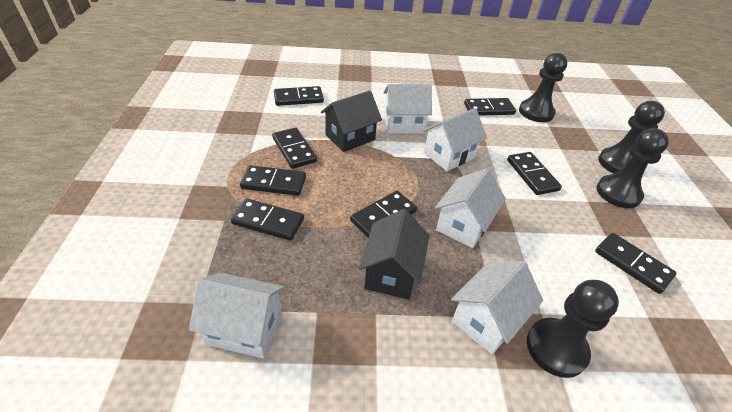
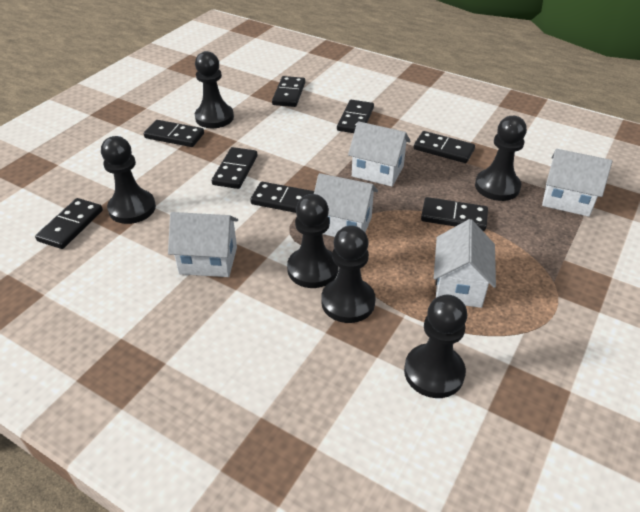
black house: [321,90,382,152] [359,209,430,299] = 2 -> none = 0
black pawn: [519,53,567,122] [527,280,619,378] [596,128,669,208] [598,101,665,173] = 4 -> [101,136,156,224] [195,51,234,128] [287,194,338,288] [321,225,376,323] [404,295,467,398] [475,116,527,201] = 6

